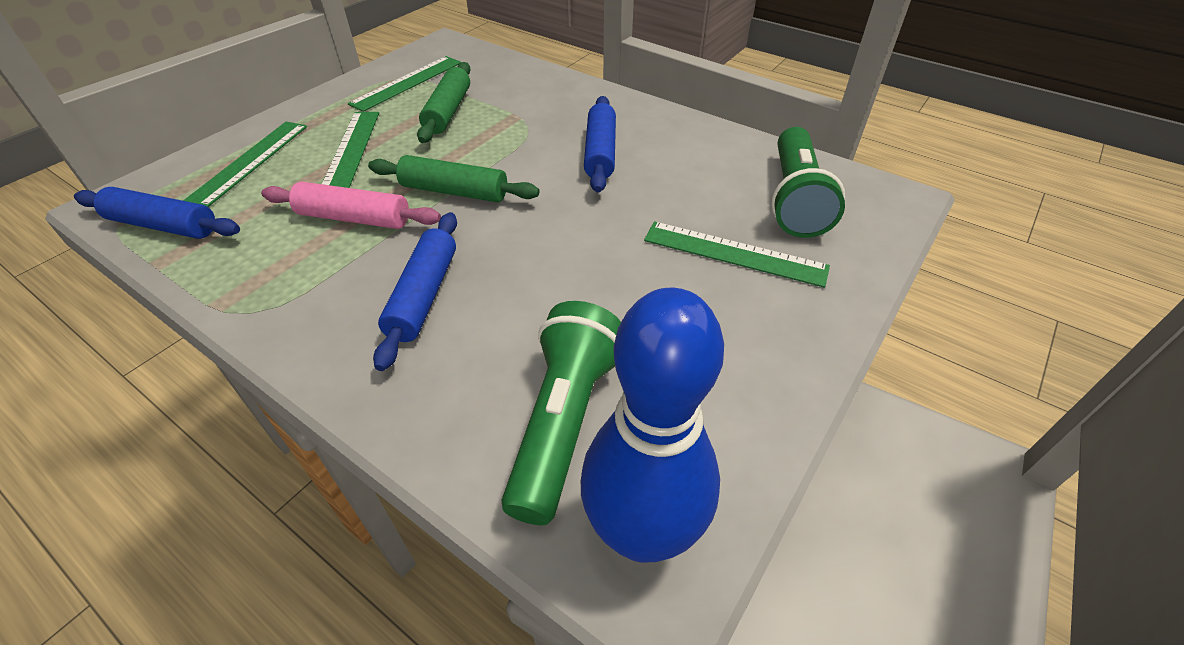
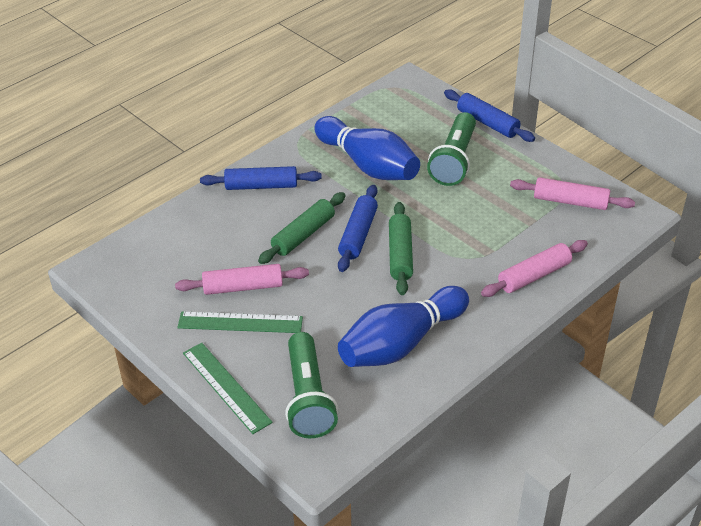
blue bowling pin: [581,288,724,563] = 1 -> [314,116,420,180] [338,286,469,367] = 2
green ruler: [183,122,307,207] [322,112,379,188] [348,56,461,112] [644,222,830,288] = 4 -> [177,312,303,333] [183,343,273,434] = 2
pink rolling pin: [261,182,441,229] = 1 -> [175,264,309,295] [481,240,588,297] [510,177,635,210] = 3

